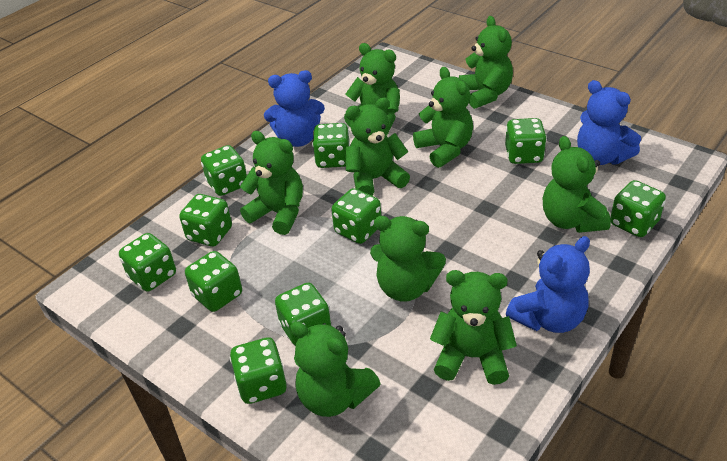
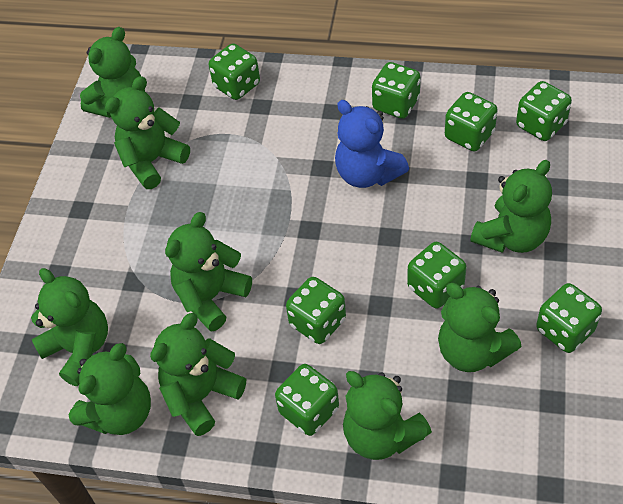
blue teddy bear: [264,70,325,147] [506,236,590,333] [577,80,641,165] = 3 -> [335,100,409,188] = 1
green dice: [119,233,176,292] [179,194,232,247] [185,251,242,312] [201,145,247,196] [230,337,287,404] [275,283,331,346] [312,123,350,168] [331,188,381,244] [505,118,547,164] [610,180,666,237] = 10 -> [209,43,260,100] [275,364,339,436] [286,277,346,344] [372,62,421,119] [407,242,466,309] [445,92,498,151] [516,81,572,141] [536,283,602,353] = 8

